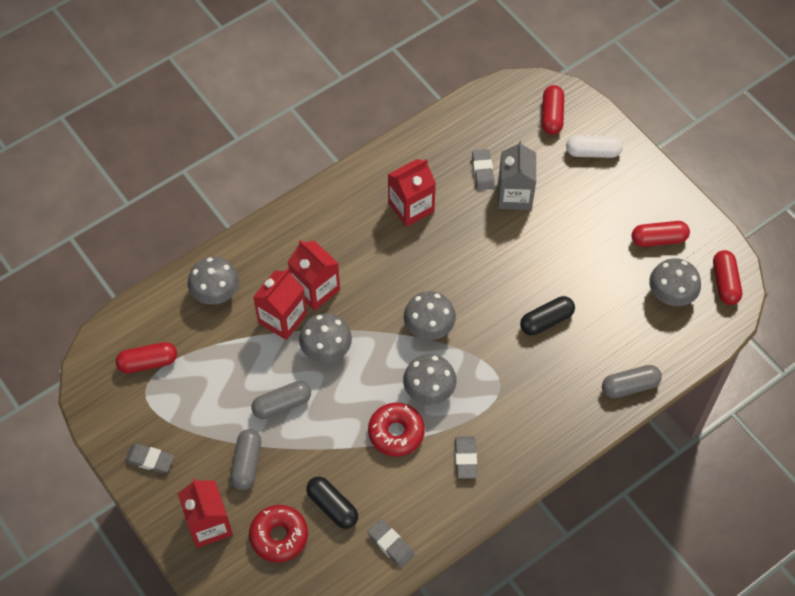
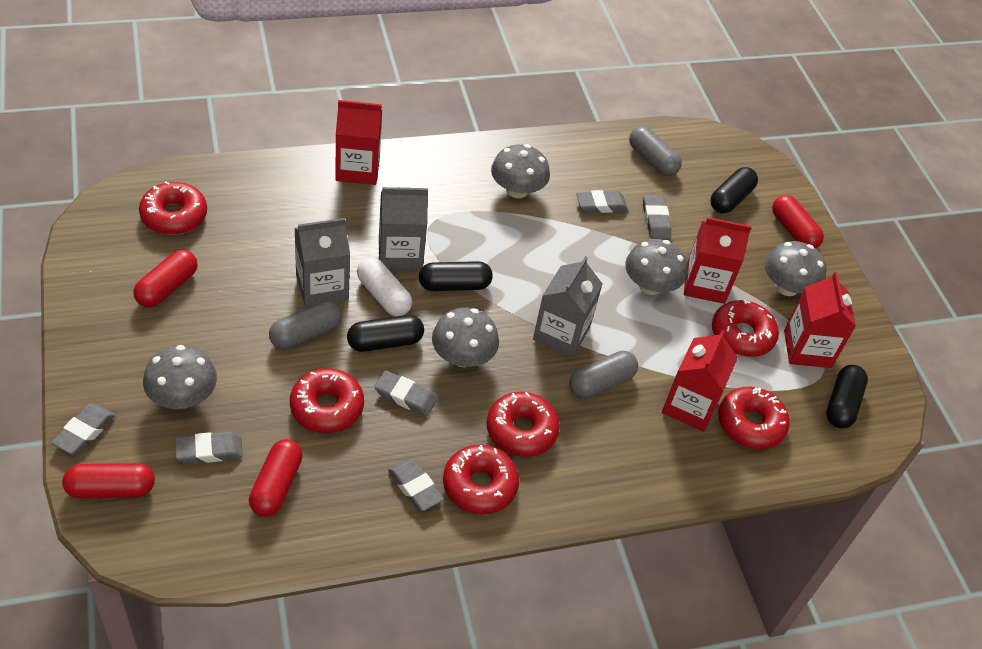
black capsule: [306,477,358,529] [520,296,575,335] = 2 -> [347,315,424,352] [419,261,493,291] [710,167,758,214] [826,365,868,428] = 4
grey carton: [498,140,536,210] = 1 -> [295,218,350,307] [379,187,428,270] [533,256,602,358] = 3
grey eraser: [125,444,174,473] [367,519,415,568] [455,436,477,479] [472,149,495,190] = 4 -> [51,403,115,455] [175,432,243,464] [374,371,438,416] [388,458,444,511] [576,190,628,213] [643,195,671,239] = 6
red donut: [249,505,308,563] [368,403,425,457] = 2 -> [139,181,207,235] [290,368,364,433] [443,445,519,514] [487,392,560,457] [712,299,779,357] [718,387,790,450] = 6

